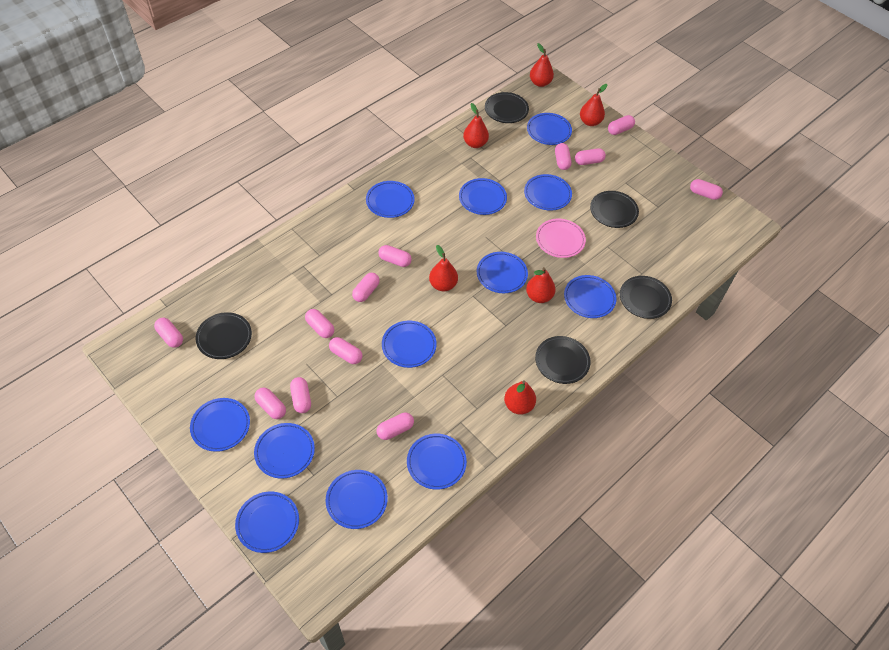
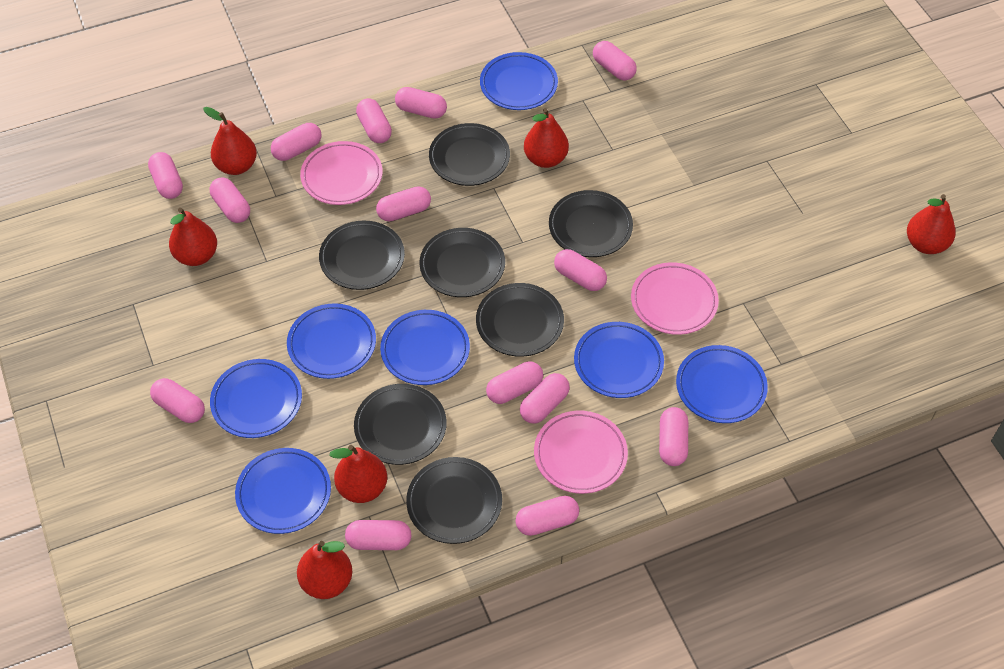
black plate: [196,312,252,359] [485,92,529,123] [535,336,591,384] [590,191,639,228] [620,276,672,319] = 5 -> [319,221,405,290] [354,384,447,465] [406,457,502,544] [420,228,505,297] [429,123,510,186] [476,283,564,357] [549,190,633,257] = 7
blue plate: [190,398,250,452] [235,492,299,553] [254,423,315,479] [326,470,388,529] [366,181,415,218] [382,321,437,368] [407,434,467,490] [459,178,507,215] [477,252,528,293] [524,174,572,211] [527,113,572,145] [564,275,616,318] = 12 -> [210,359,302,438] [235,448,331,534] [287,303,376,379] [380,310,470,385] [480,52,558,110] [574,322,664,398] [676,345,768,423] = 7
pink capsule: [154,318,183,348] [254,387,286,419] [290,377,311,413] [305,309,334,338] [329,337,363,364] [352,273,380,302] [377,413,414,440] [378,245,412,267] [555,143,571,170] [575,148,606,165] [608,115,635,135] [690,179,723,200] = 12 -> [148,152,183,199] [150,378,205,423] [210,177,250,223] [271,123,322,161] [345,520,411,550] [356,98,392,143] [376,186,431,222] [395,87,447,119] [486,361,543,404] [516,496,579,536] [520,373,570,424] [554,249,607,291] [593,41,637,81] [659,407,688,466] = 14
pink plate: [536,219,586,258] = 1 -> [300,141,383,205] [534,411,628,494] [631,262,719,335] = 3

